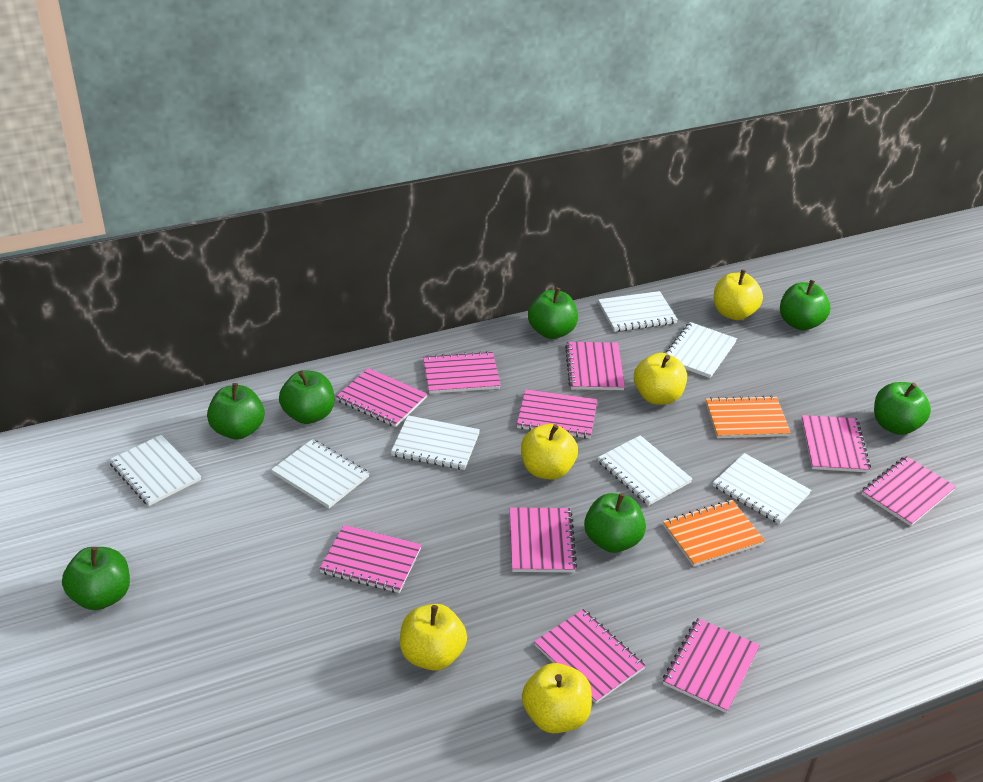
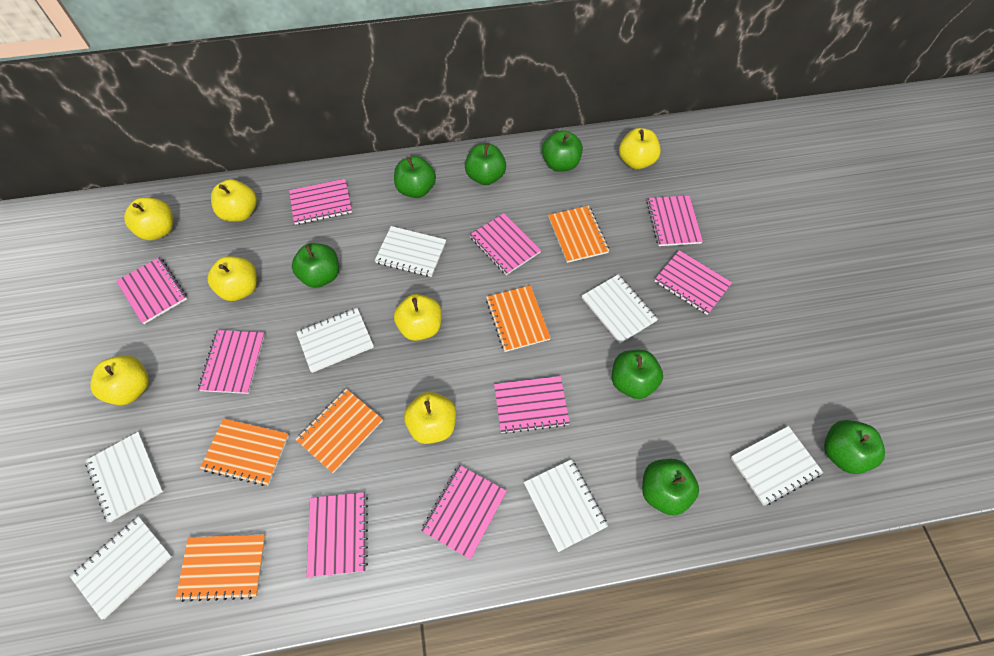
orange notebook: [663,500,765,567] [706,396,791,438] = 2 -> [176,534,266,602] [200,418,289,486] [295,389,383,473] [486,285,551,352] [548,206,609,263] = 5
pink notebook: [319,525,422,593] [336,368,427,427] [423,351,501,394] [510,507,577,572] [517,389,597,438] [534,609,646,704] [565,342,625,390] [663,618,760,713] [801,415,871,472] [862,456,956,526] = 10 -> [116,257,187,324] [198,330,265,394] [289,179,352,225] [306,492,368,577] [421,465,507,560] [470,213,541,275] [494,376,570,434] [647,195,703,246] [655,250,732,315] = 9
yellow apple: [400,604,467,671] [521,424,578,479] [522,663,592,733] [634,353,687,405] [714,270,763,320] = 5 -> [90,355,149,405] [124,197,173,241] [207,256,257,301] [211,179,257,222] [394,294,442,341] [404,392,456,444] [619,128,661,169] = 7

